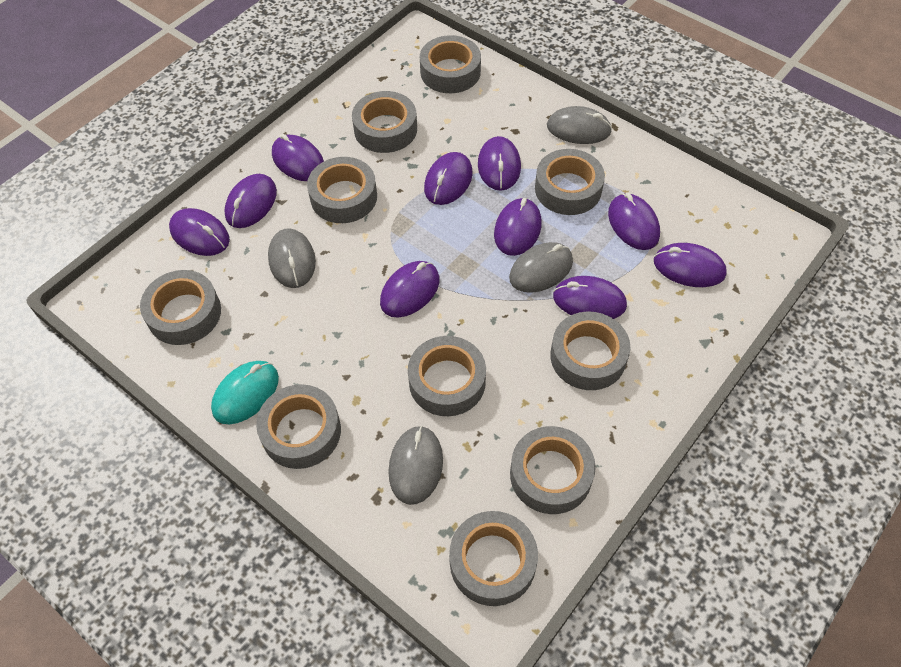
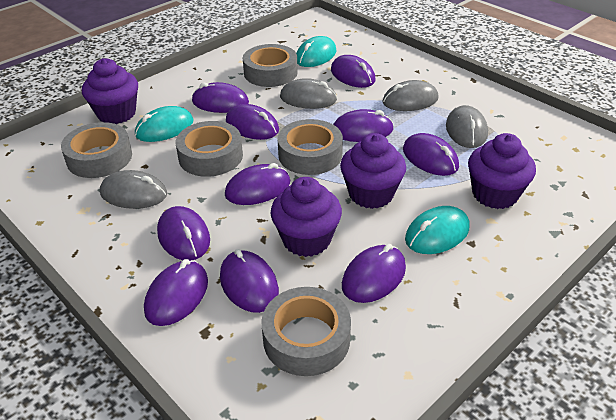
grey tape: [140,270,221,345] [256,384,341,469] [307,157,377,223] [352,91,417,153] [408,336,486,416] [420,35,481,93] [449,511,538,606] [510,426,596,514] [535,149,605,215] [550,312,630,390] = 10 -> [61,122,132,178] [176,121,243,177] [243,44,298,87] [261,287,351,376] [278,119,343,175] = 5
purple cupcake: none = 0 -> [82,58,138,124] [271,177,342,257] [340,133,406,209] [468,133,536,209] = 4
turquoise mouse: [211,361,279,425] = 1 -> [135,106,193,142] [296,36,337,67] [405,206,470,254] = 3

